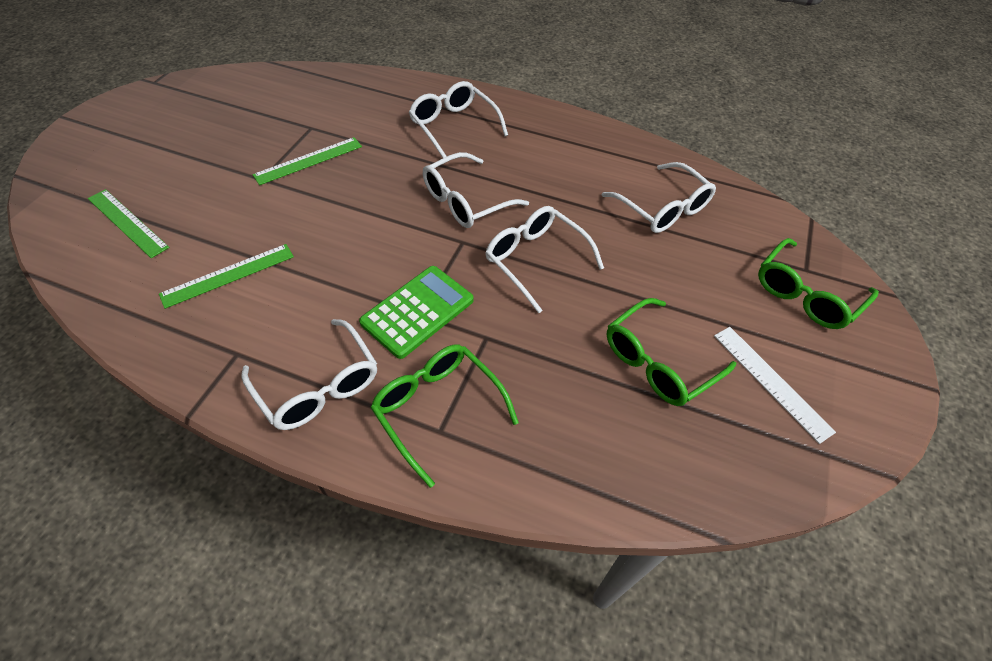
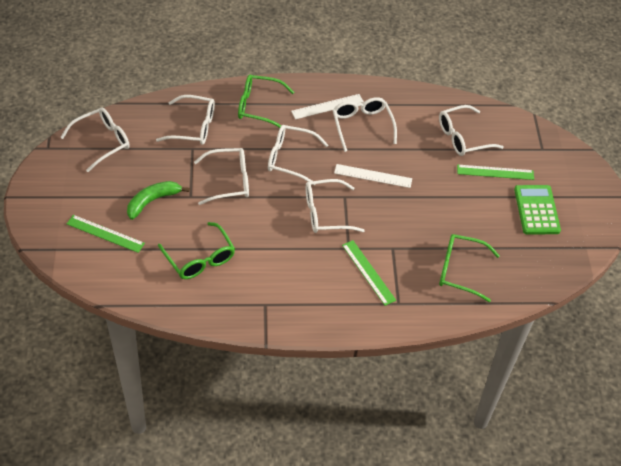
green banana: none = 0 -> [127,181,190,220] = 1
white glasses: [242,319,377,430] [409,81,508,158] [423,152,529,228] [485,206,604,313] [602,162,716,233] = 5 -> [60,108,130,172] [156,95,215,145] [194,148,249,205] [268,125,328,185] [306,179,365,233] [333,97,397,152] [439,105,503,156] = 7
white ruler: [714,327,836,444] = 1 -> [291,94,364,119] [334,164,412,188] = 2

